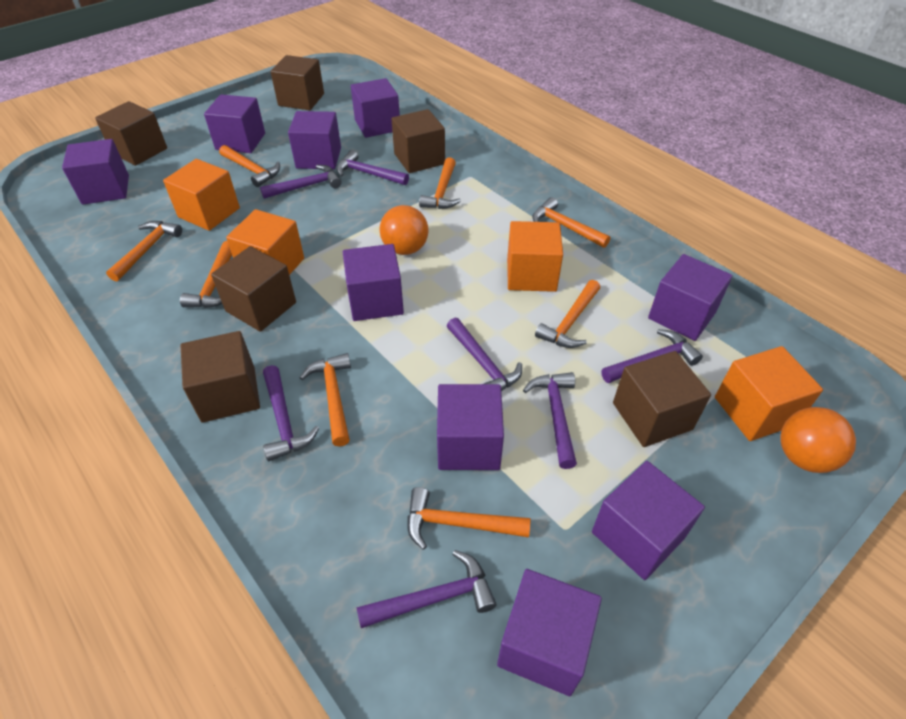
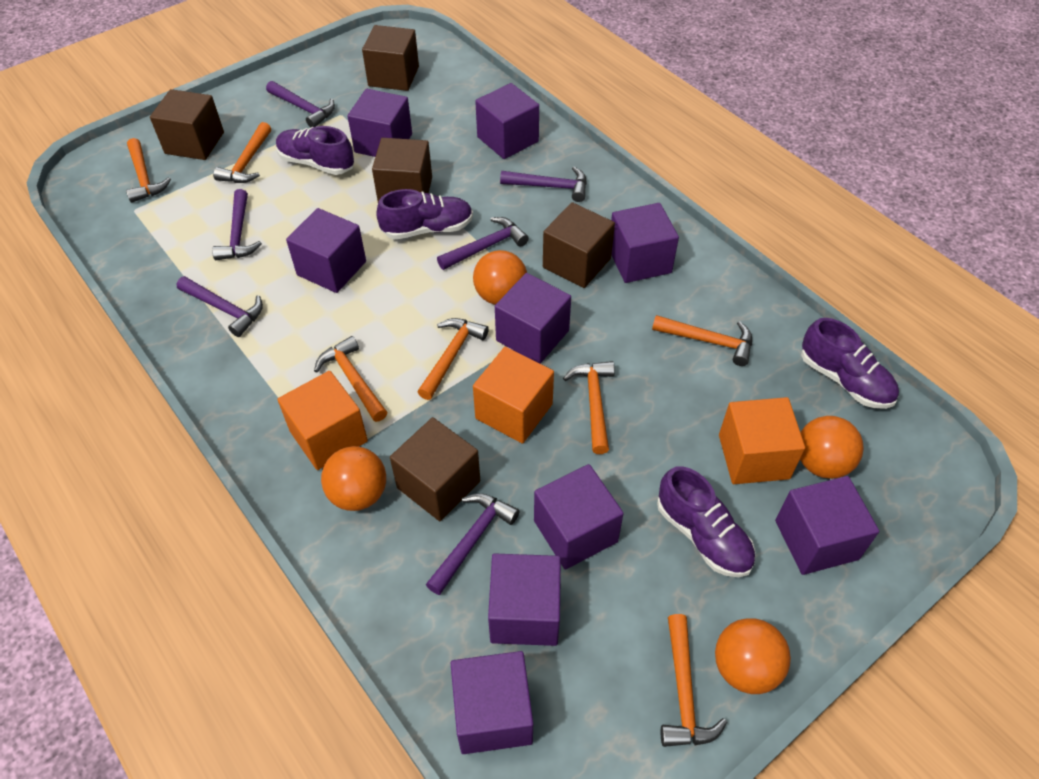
brown cube: [95,101,167,166] [181,331,260,423] [211,246,296,332] [271,55,324,110] [391,109,445,173] [613,351,711,447] = 6 -> [150,89,224,160] [362,25,419,91] [372,138,432,202] [390,417,480,521] [543,202,615,288] = 5
orange ball: [380,205,429,255] [780,407,856,473] = 2 -> [321,446,386,511] [473,250,527,305] [715,618,791,694] [800,416,864,479] = 4
orange cube: [163,159,240,231] [226,209,304,275] [507,221,563,292] [715,346,823,441] = 4 -> [277,371,368,470] [473,347,554,444] [719,397,805,484] = 3
orange hammer: [106,221,182,281] [180,241,232,308] [219,145,280,187] [299,353,351,447] [407,487,531,550] [419,157,461,209] [532,197,610,248] [535,280,600,348] = 8 -> [126,138,171,203] [213,122,271,183] [314,336,388,422] [418,318,489,400] [563,361,615,454] [652,315,752,366] [661,614,727,747] = 7
purple hammer: [260,165,342,199] [263,365,319,461] [337,150,409,185] [357,550,497,628] [447,318,522,391] [523,372,577,469] [601,329,703,383] = 7 -> [177,276,263,337] [212,189,262,260] [266,81,335,127] [426,493,520,595] [437,217,529,270] [500,167,587,202] = 6
purple shoe: none = 0 -> [276,126,354,175] [376,189,473,239] [657,466,755,577] [801,318,899,409] = 4

